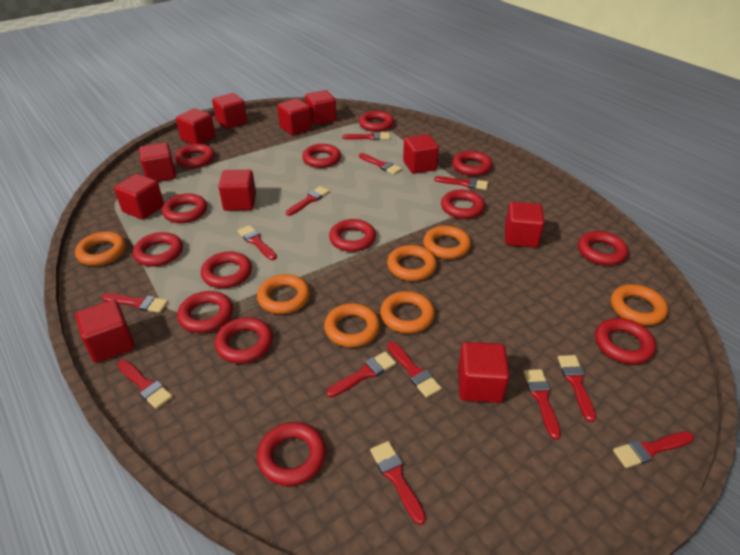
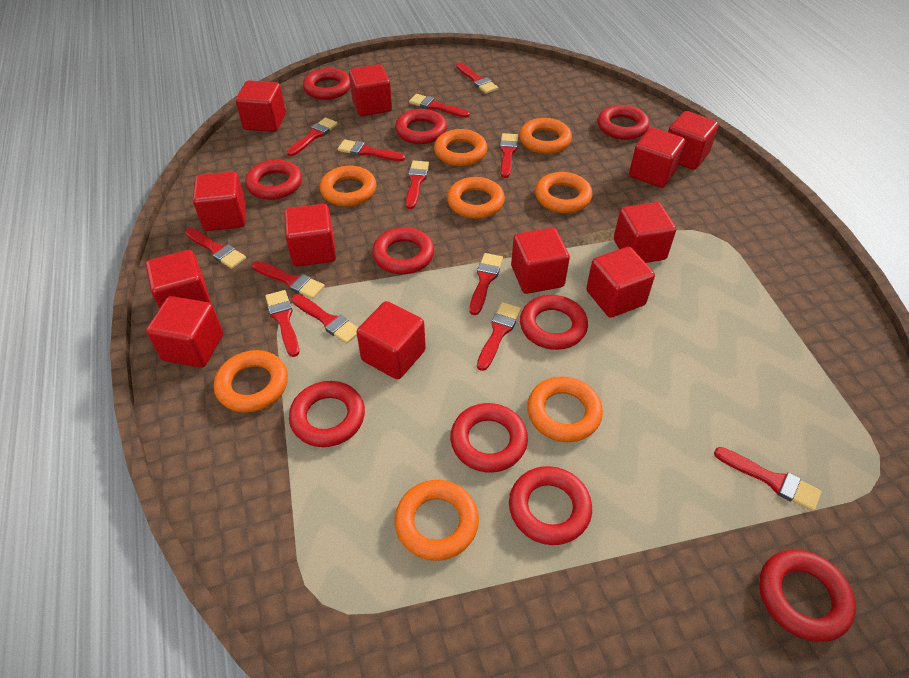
orange ring: [75,232,126,266] [257,274,310,314] [324,303,380,347] [380,291,435,333] [387,245,437,281] [423,226,471,259] [611,284,668,326] = 7 -> [214,350,288,413] [320,166,377,206] [395,480,479,561] [434,129,487,166] [447,177,505,219] [519,118,572,154] [527,376,603,442] [535,172,592,213] = 8
red cube: [75,300,135,363] [114,174,164,220] [139,142,176,182] [176,108,215,144] [212,93,247,129] [218,170,256,211] [277,98,312,135] [305,90,337,125] [403,134,439,174] [458,342,510,403] [505,202,545,248] = 11 -> [146,250,211,309] [146,296,223,368] [193,171,246,231] [236,80,286,132] [284,204,336,267] [349,64,392,116] [356,301,426,380] [511,228,570,294] [586,247,655,318] [614,202,676,263] [629,127,686,188] [668,111,719,170] = 12
red ring: [133,232,183,267] [162,193,207,223] [175,144,215,168] [177,291,233,333] [201,251,252,288] [215,317,273,363] [257,422,326,486] [302,144,341,168] [329,219,376,252] [359,111,394,132] [441,190,485,219] [452,151,492,176] [578,231,628,265] [595,318,656,364] = 14 -> [245,160,302,200] [289,381,365,447] [303,68,351,100] [372,227,434,274] [395,109,447,144] [450,403,528,473] [509,466,592,545] [520,295,588,350] [597,105,650,140] [759,550,856,642] = 10

